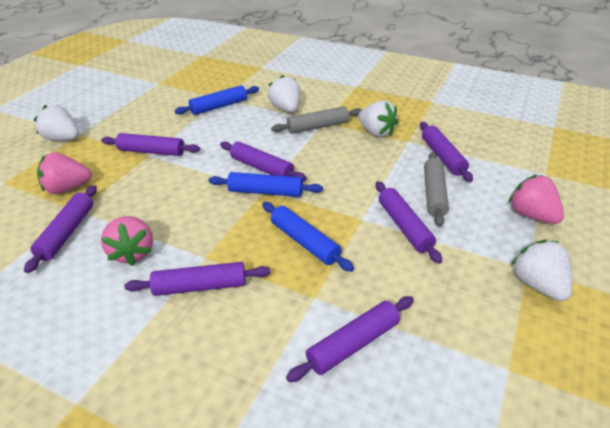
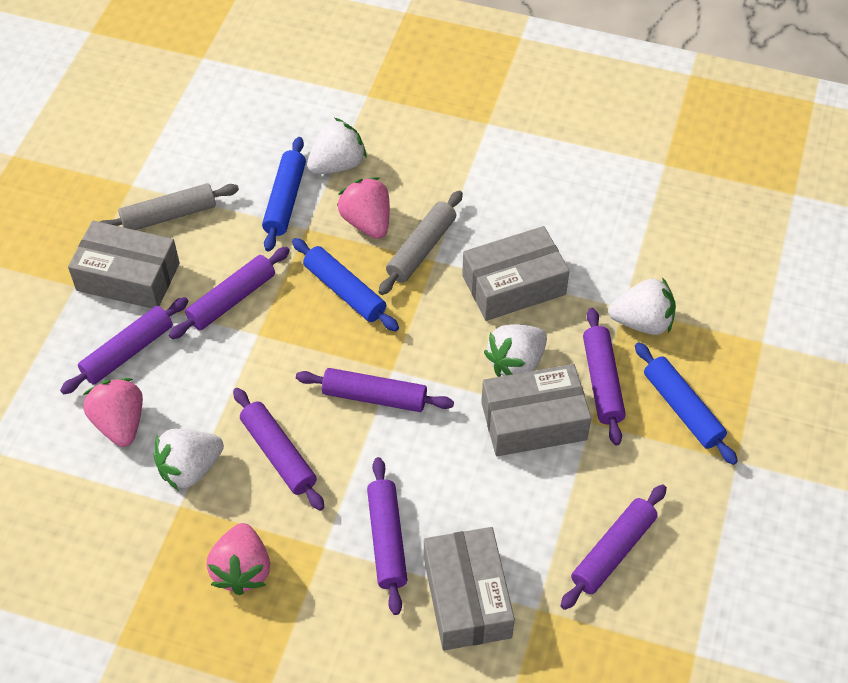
grey box: none = 0 -> [68,221,180,309] [424,527,515,650] [462,226,570,321] [481,364,591,456] = 4

